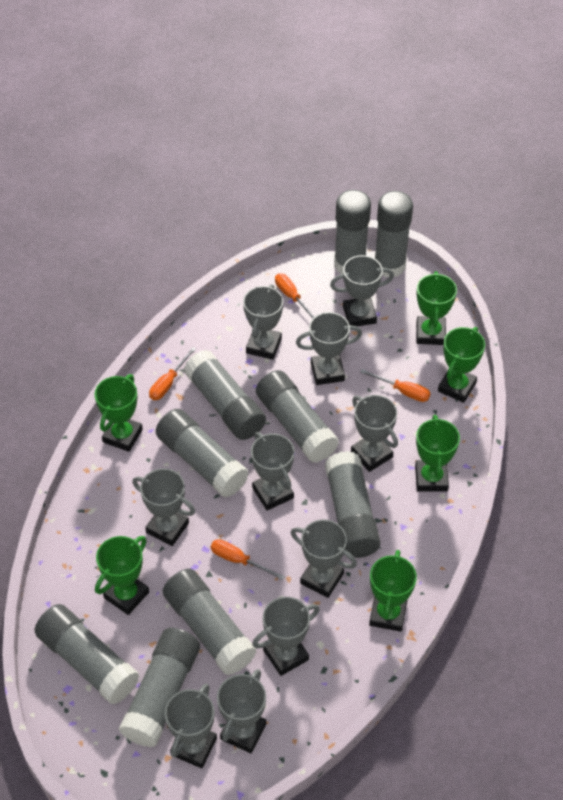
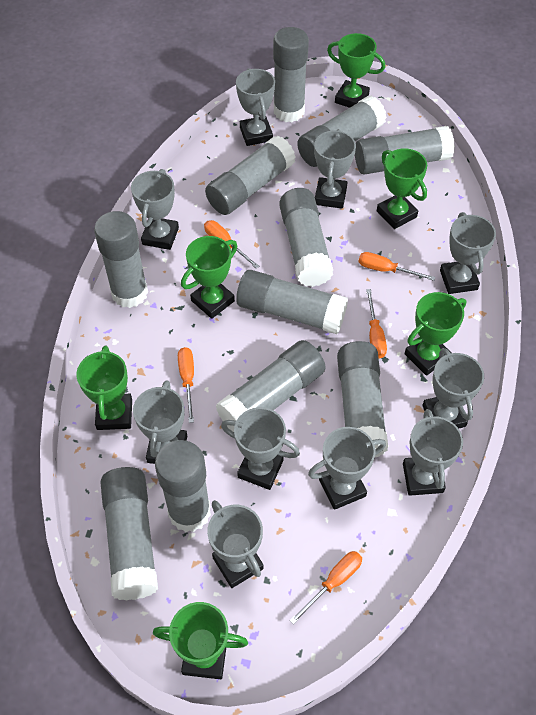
grey glue stick: [34,604,139,704] [119,628,200,747] [156,409,249,497] [163,569,256,675] [184,350,266,440] [256,370,339,463] [325,451,380,558] [334,190,371,274] [375,191,413,277] = 9 -> [94,211,148,308] [100,467,158,600] [155,440,211,532] [205,136,296,215] [216,340,326,432] [236,270,348,334] [273,27,309,122] [279,188,333,287] [297,96,387,167] [337,341,388,457] [355,126,455,174] = 11
orange screwdriver: [149,347,196,400] [211,539,285,580] [275,273,314,319] [360,369,431,402] = 4 -> [178,347,194,423] [204,220,259,269] [289,551,362,625] [358,252,435,281] [366,289,387,359] = 5

